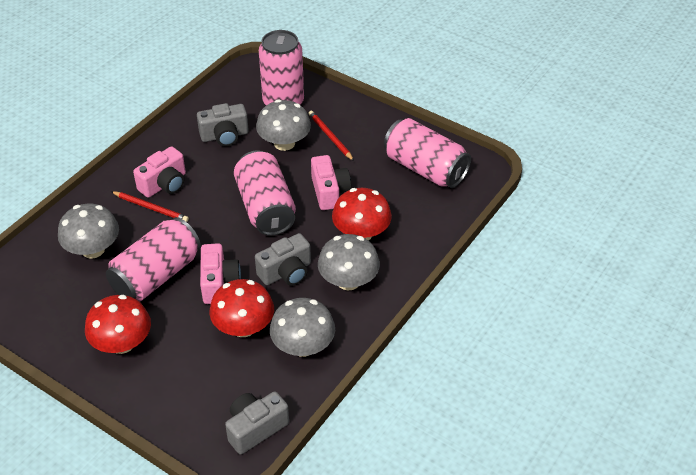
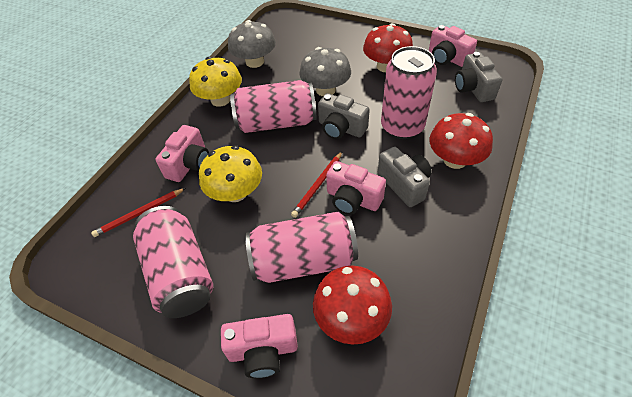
grey mushroom: [58,204,119,259] [256,99,311,151] [270,298,335,357] [318,234,380,290] = 4 -> [228,20,276,68] [299,47,351,96] = 2
pink camera: [133,146,186,198] [200,243,241,304] [311,155,351,210] = 3 -> [156,125,209,182] [221,314,298,378] [326,161,386,215] [429,25,477,67] = 4
yellow mushroom: none = 0 -> [189,57,242,107] [199,145,262,202] = 2

